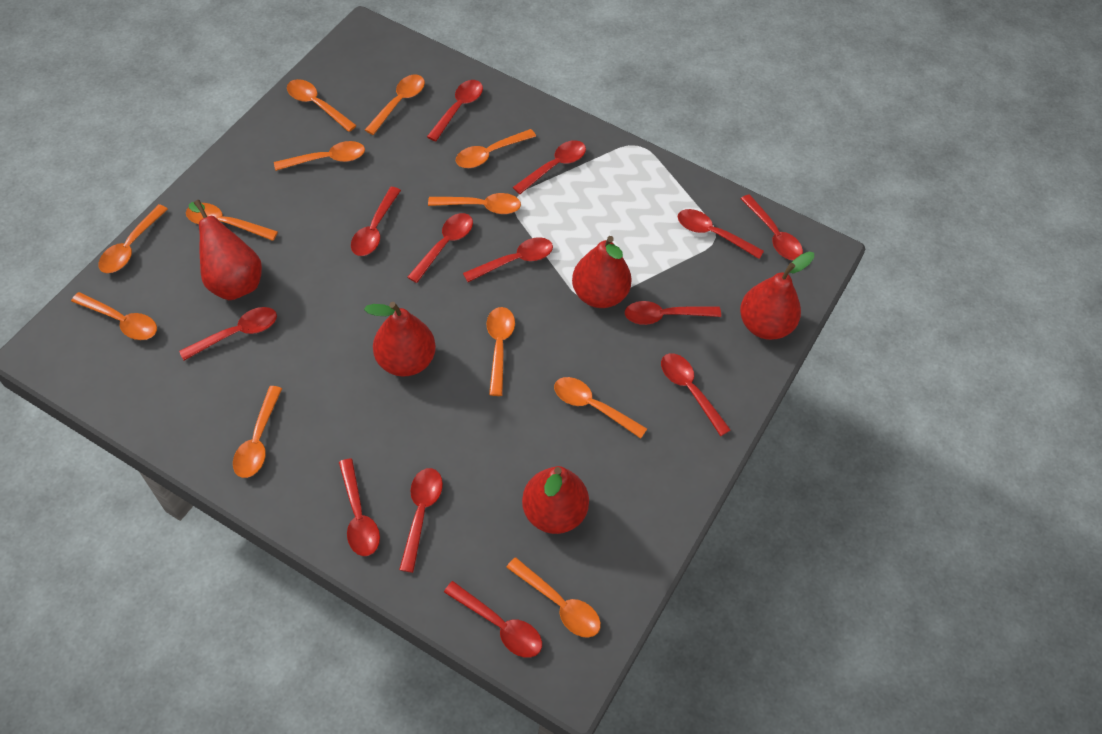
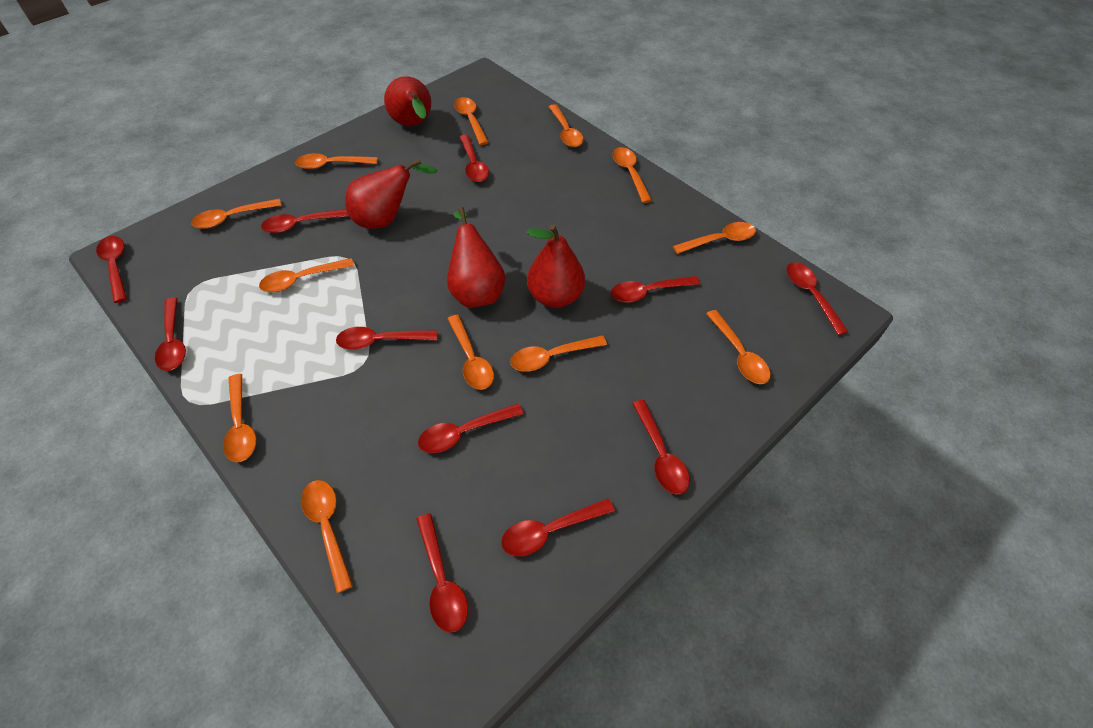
red pear: [189,200,262,300] [364,302,436,377] [522,466,589,534] [572,236,632,308] [740,252,814,340] = 5 -> [345,158,438,229] [384,76,431,126] [447,207,506,308] [526,224,585,308] = 4
red spoon: [179,307,277,361] [339,458,380,556] [351,187,401,256] [399,468,443,573] [408,213,473,283] [427,80,483,142] [444,581,542,658] [463,237,553,282] [513,140,586,194] [625,301,721,325] [661,353,731,436] [678,209,764,259] [741,194,803,260] = 13 -> [96,236,127,303] [155,297,186,371] [261,209,349,233] [336,327,437,350] [416,513,468,633] [418,404,523,453] [459,135,489,182] [501,498,615,556] [611,276,700,303] [632,400,690,494] [786,262,848,335] = 11

